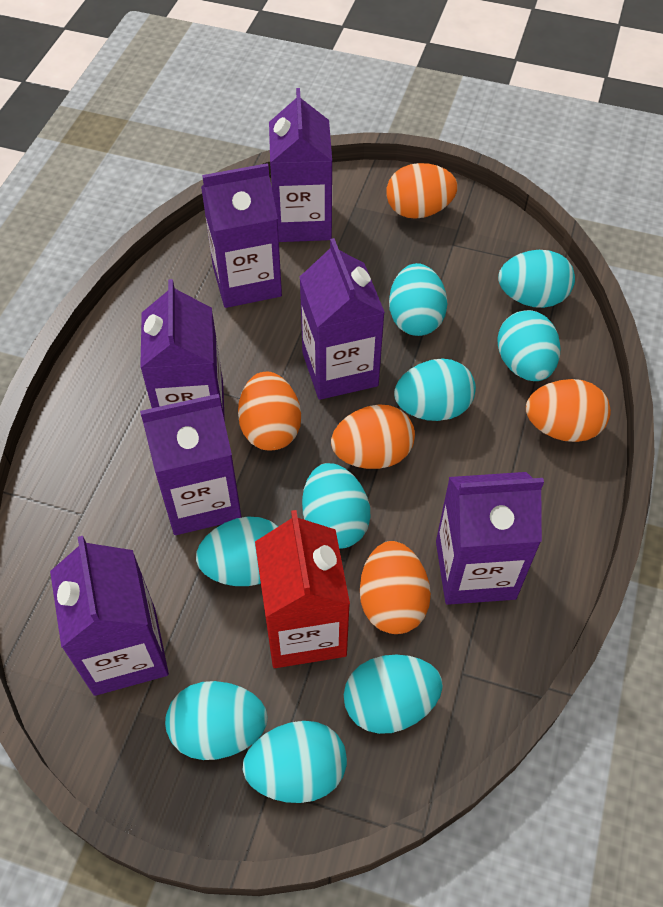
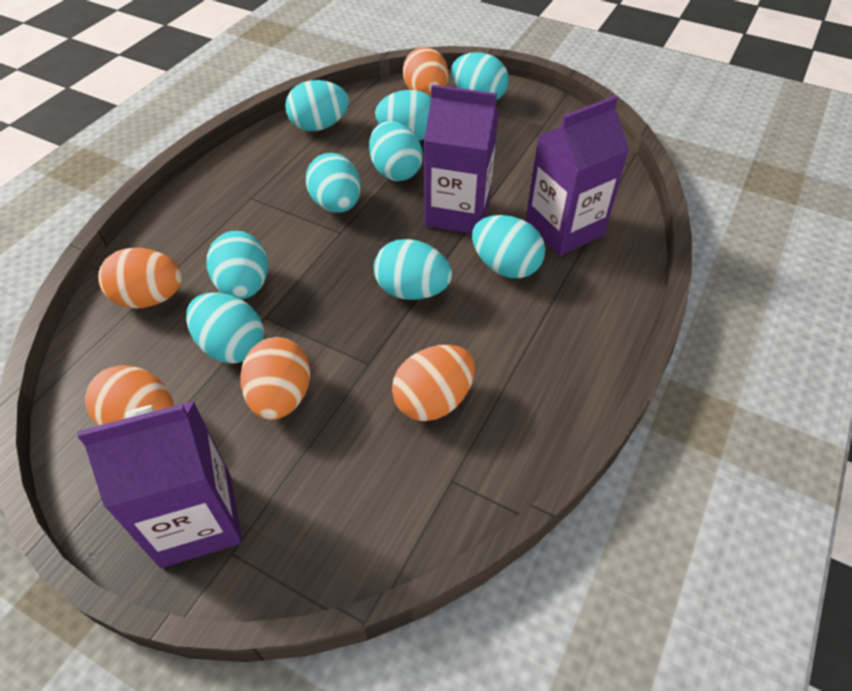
purple carton: [50,536,169,696] [140,279,225,422] [140,394,242,535] [201,163,282,308] [269,88,332,242] [300,238,385,400] [436,472,544,605] = 7 -> [77,401,242,568] [424,85,499,234] [525,96,629,256] = 3
red carton: [255,510,350,668] = 1 -> none = 0

